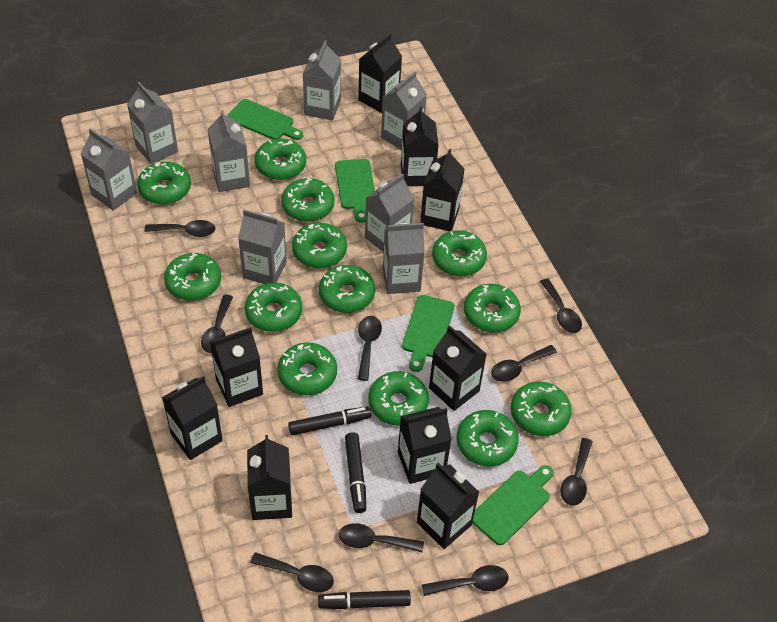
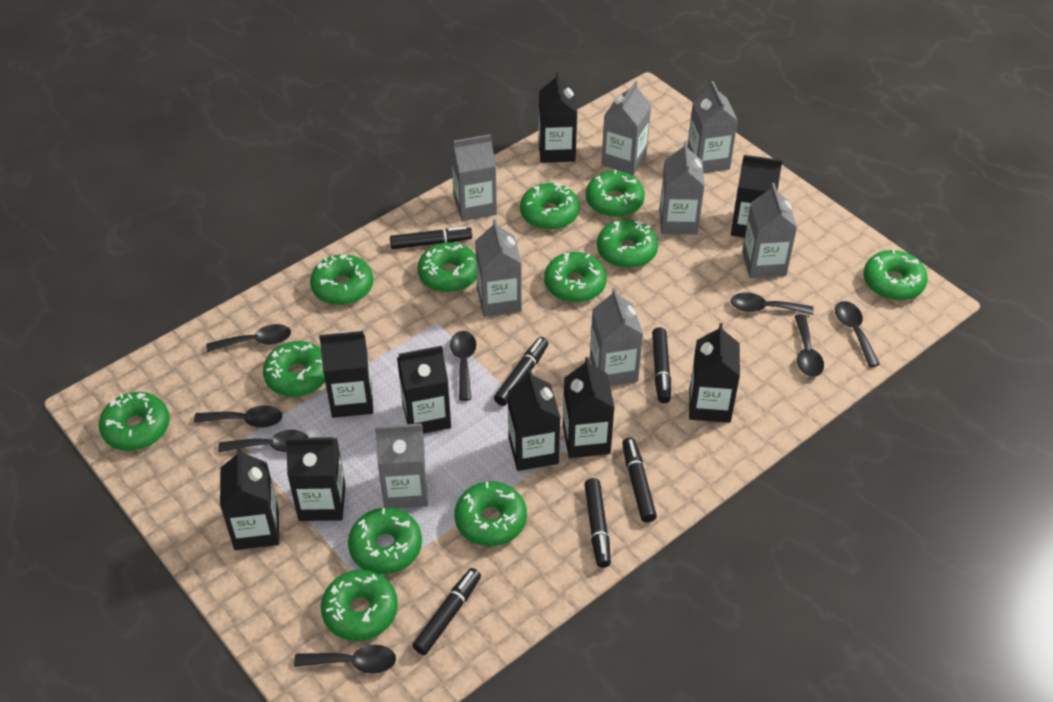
black marker: [288,407,371,435] [318,590,411,609] [345,432,366,513] = 3 -> [390,226,472,249] [412,568,481,655] [494,337,548,406] [584,478,611,568] [622,437,657,522] [652,327,671,403] = 6
black spoon: [144,220,215,237] [201,295,233,353] [250,552,334,592] [339,523,424,552] [358,316,382,381] [421,565,508,596] [491,345,557,382] [540,278,582,333] [560,438,593,506] = 9 -> [194,405,282,428] [206,324,291,352] [218,429,308,452] [294,645,396,674] [450,331,476,401] [731,293,814,315] [795,314,824,377] [835,301,880,367] = 8
green cutting board: [227,99,303,140] [335,159,375,223] [402,295,455,372] [472,465,554,545] = 4 -> none = 0
green donut: [137,162,191,204] [164,253,221,301] [245,283,302,332] [255,139,306,180] [277,343,337,395] [281,178,334,222] [292,223,347,268] [319,265,375,313] [368,371,429,426] [432,230,487,276] [457,410,519,467] [464,284,521,333] [511,381,572,436] = 13 -> [99,392,170,451] [263,341,325,397] [310,254,373,305] [321,570,398,641] [348,508,422,574] [417,242,477,293] [454,481,527,546] [520,183,579,230] [544,252,607,303] [586,170,645,217] [597,219,658,268] [863,249,928,301] = 12

